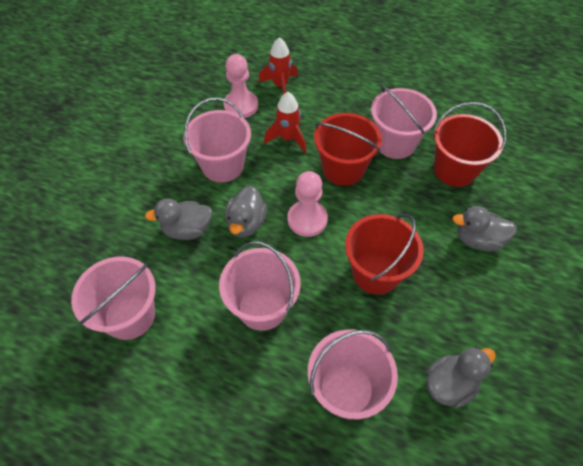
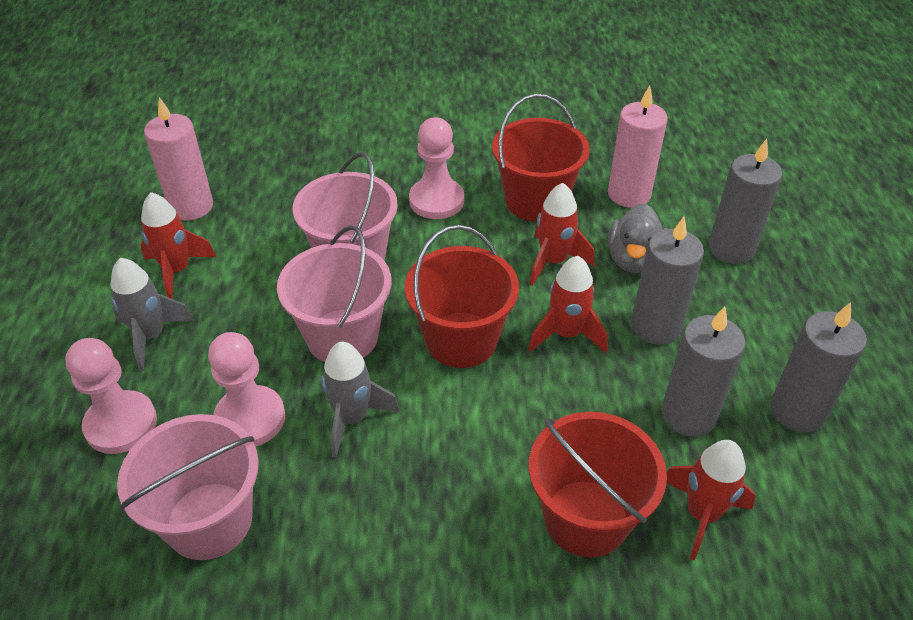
grey candle: none = 0 -> [631,217,704,345] [661,307,746,437] [708,139,782,264] [770,302,867,433] = 4
grey duck: [145,198,212,240] [225,186,267,237] [426,347,496,409] [452,206,517,251] = 4 -> [608,203,666,273] = 1
grey rocket: none = 0 -> [110,258,194,371] [321,342,400,458] = 2
pink bucket: [71,257,156,340] [183,98,251,183] [219,241,301,331] [308,329,398,419] [371,85,437,159] = 5 -> [117,414,259,560] [277,225,392,362] [293,153,398,261] = 3
pink candle: none = 0 -> [144,97,213,220] [608,85,668,208] = 2
pink pawn: [223,54,258,118] [288,171,328,237] = 2 -> [65,338,157,454] [208,332,285,446] [409,117,464,219] = 3
red rocket: [259,37,298,94] [264,92,306,153] = 2 -> [141,192,216,299] [529,256,608,353] [530,183,594,286] [667,440,756,561] = 4

